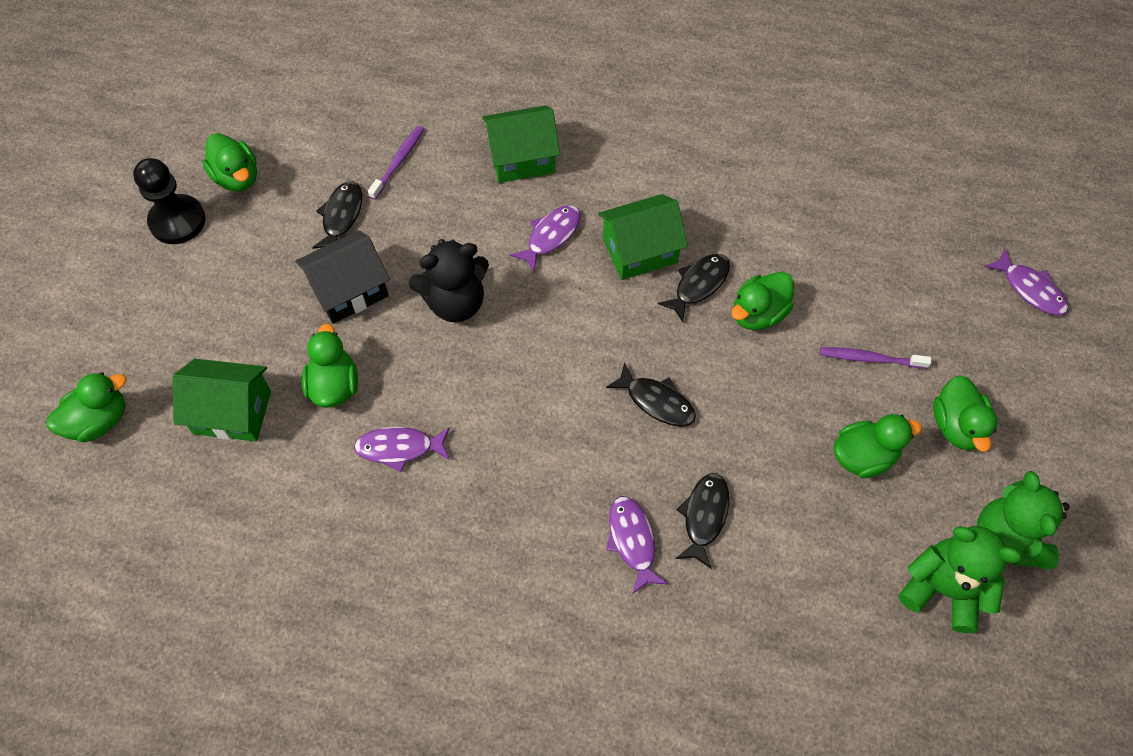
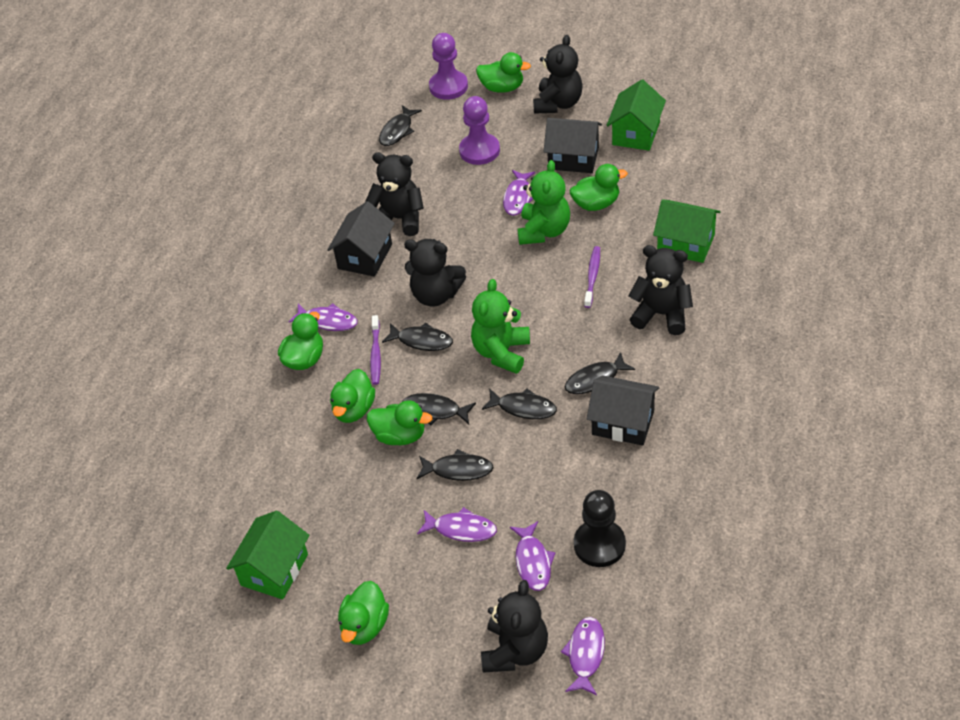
black fish: [312,181,362,249] [606,362,696,426] [658,254,730,322] [676,473,729,569] = 4 -> [379,105,422,146] [382,322,453,351] [402,393,476,425] [416,449,494,481] [482,388,557,419] [565,352,635,394] = 6
black house: [295,230,390,324] = 1 -> [327,201,395,277] [543,118,602,173] [587,375,659,446] = 3
black teddy bear: [409,239,489,322] = 1 -> [365,152,424,236] [404,239,466,307] [481,580,548,673] [533,35,583,114] [629,245,693,335] = 5
purple fish: [354,427,450,472] [510,205,581,273] [606,496,668,594] [984,248,1068,315] = 4 -> [288,303,358,331] [417,507,497,542] [503,170,535,216] [510,521,555,591] [561,617,605,695] = 5
purple pawn: none = 0 -> [429,33,468,100] [459,96,500,165] = 2

